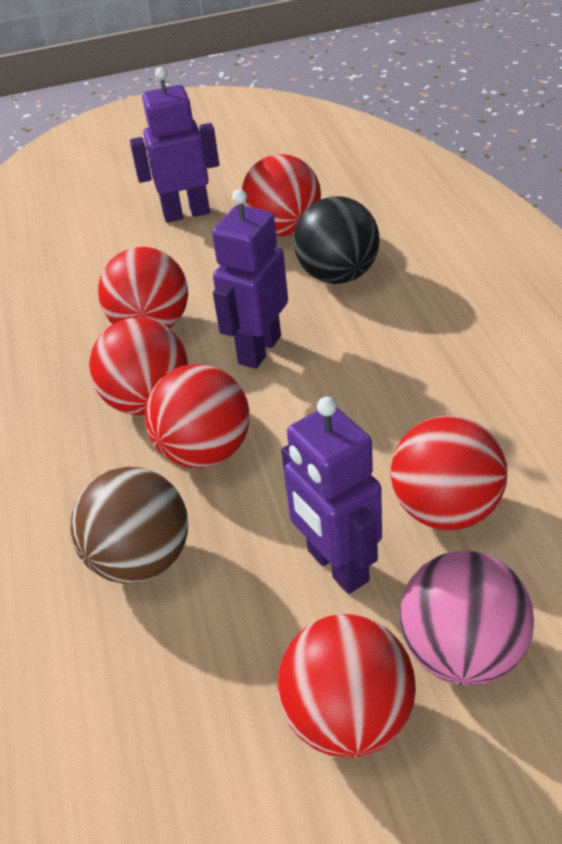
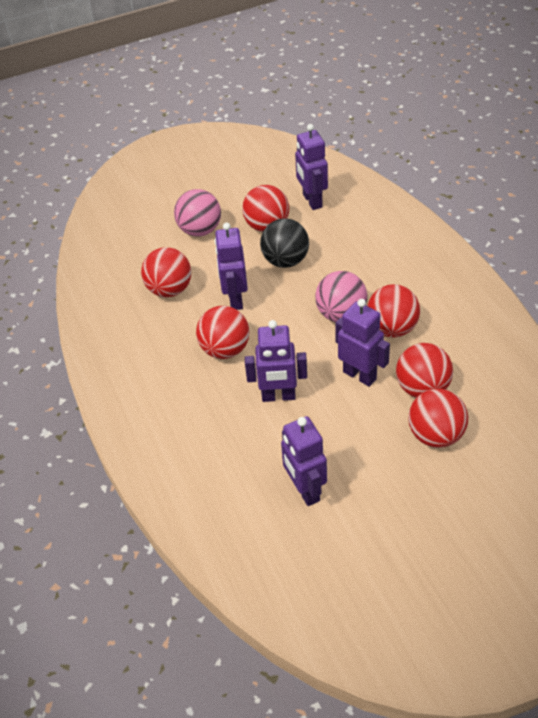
brown ball: [70,467,188,584] = 1 -> none = 0
pink ball: [400,551,534,686] = 1 -> [174,189,221,237] [315,271,367,322] = 2
purple robot: [130,67,219,223] [212,189,288,369] [281,397,382,594] = 3 -> [215,222,248,310] [245,320,307,402] [281,416,327,506] [295,124,328,210] [335,299,390,387] = 5

